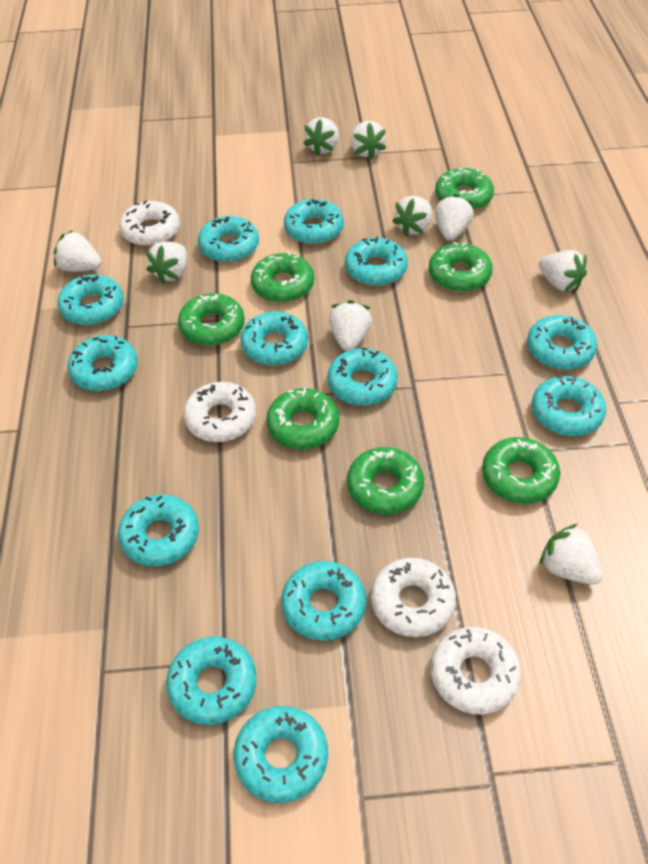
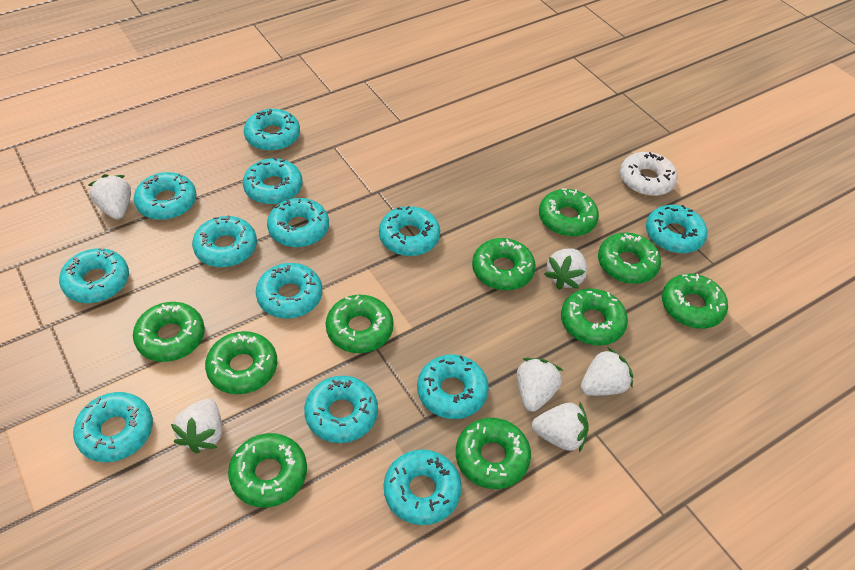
green donut: [178,293,245,346] [251,252,314,303] [266,388,339,449] [347,447,424,514] [429,242,493,292] [435,168,494,210] [482,437,560,504] = 7 -> [133,302,205,362] [205,331,277,394] [228,433,307,507] [326,295,394,353] [456,418,531,489] [472,238,536,290] [539,188,599,237] [561,288,628,346] [598,232,661,284] [662,274,728,329] = 10
white donut: [119,200,180,246] [183,382,256,442] [371,558,456,637] [431,627,521,715] = 4 -> [620,152,678,196] = 1
white strawberry: [54,230,102,272] [146,241,187,284] [303,117,339,156] [329,300,372,351] [351,121,386,160] [392,196,432,236] [435,194,474,240] [539,250,587,292] [540,524,603,585] = 9 -> [88,174,131,220] [171,398,222,453] [517,358,563,412] [532,401,589,453] [544,249,587,290] [581,347,633,396] = 6

